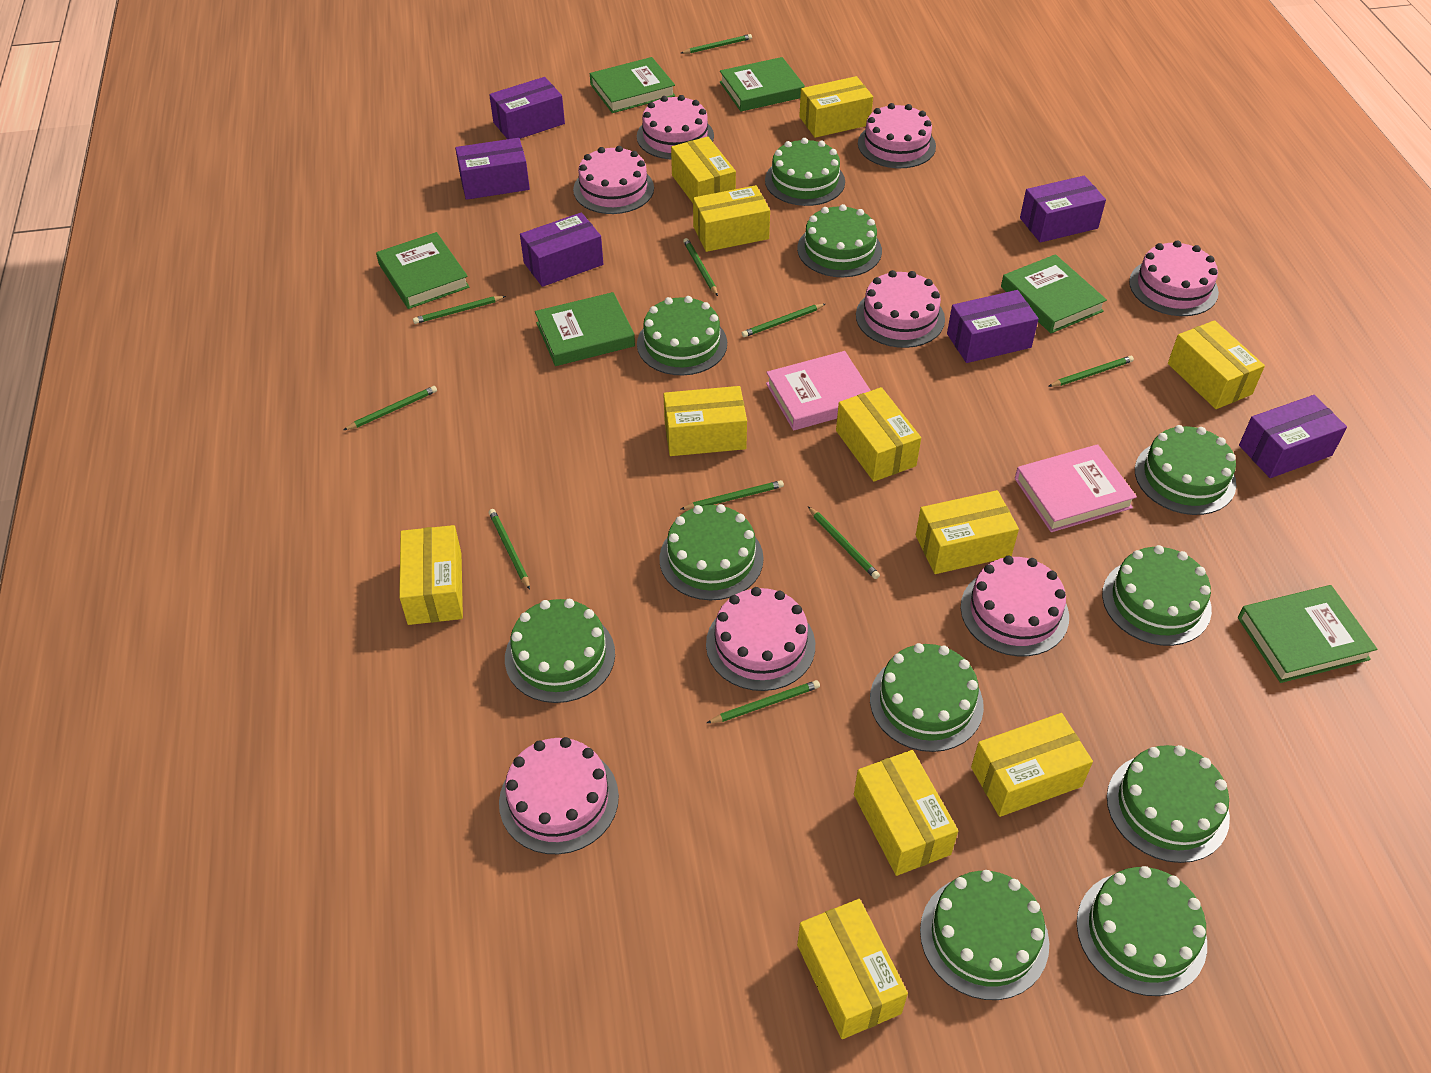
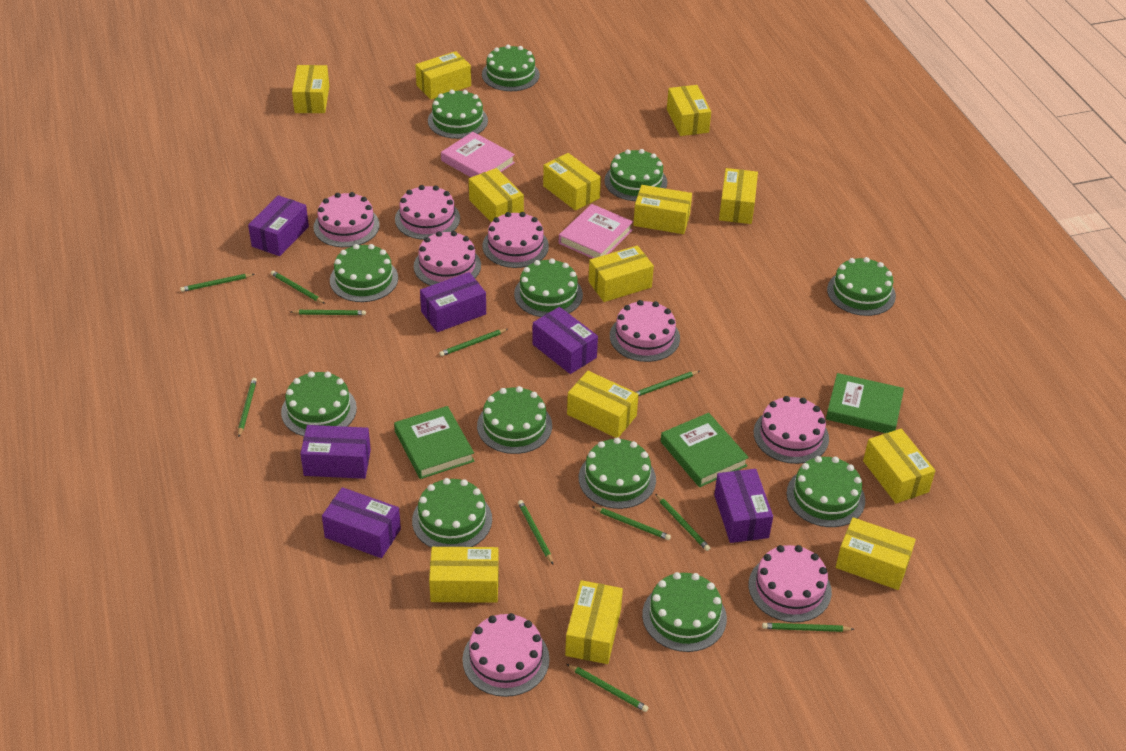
green book: [376,232,470,309] [535,292,635,366] [590,57,675,113] [720,57,805,112] [1001,254,1107,333] [1238,585,1377,683] = 6 -> [394,406,474,479] [661,413,749,487] [826,373,904,433] = 3
green cake: [505,599,615,703] [637,296,727,375] [659,504,764,600] [765,138,845,206] [797,204,882,277] [870,643,984,752] [920,870,1049,1000] [1077,866,1207,996] [1102,545,1212,646] [1107,745,1230,863] [1135,425,1236,515] = 11 -> [281,371,357,436] [330,244,398,302] [412,478,492,548] [428,90,488,139] [477,386,552,454] [482,45,540,91] [514,258,583,317] [579,438,656,509] [604,149,667,201] [642,572,727,652] [787,456,865,527] [827,257,896,316] = 12
green pencil: [344,386,437,430] [413,296,506,324] [489,509,530,590] [681,34,752,54] [681,480,784,510] [683,238,718,296] [707,680,820,723] [742,304,825,337] [808,506,880,579] [1048,356,1134,387] = 10 -> [180,274,254,292] [238,378,257,437] [271,271,325,304] [291,310,366,315] [439,329,508,356] [518,500,553,564] [567,664,648,712] [592,507,671,540] [636,371,699,396] [655,494,710,551] [762,623,854,632] = 11
yellow box: [399,525,463,625] [663,386,747,456] [671,137,736,203] [693,185,770,252] [797,899,908,1039] [799,76,873,138] [836,387,921,482] [854,750,958,876] [916,490,1019,574] [971,713,1093,817] [1168,320,1265,409] = 11 -> [292,65,329,113] [415,51,471,100] [429,547,499,603] [469,168,524,222] [543,153,601,211] [565,580,623,664] [567,371,639,438] [588,245,654,302] [633,185,692,234] [667,85,711,136] [719,168,758,224] [836,517,916,590] [863,429,935,504] = 13

